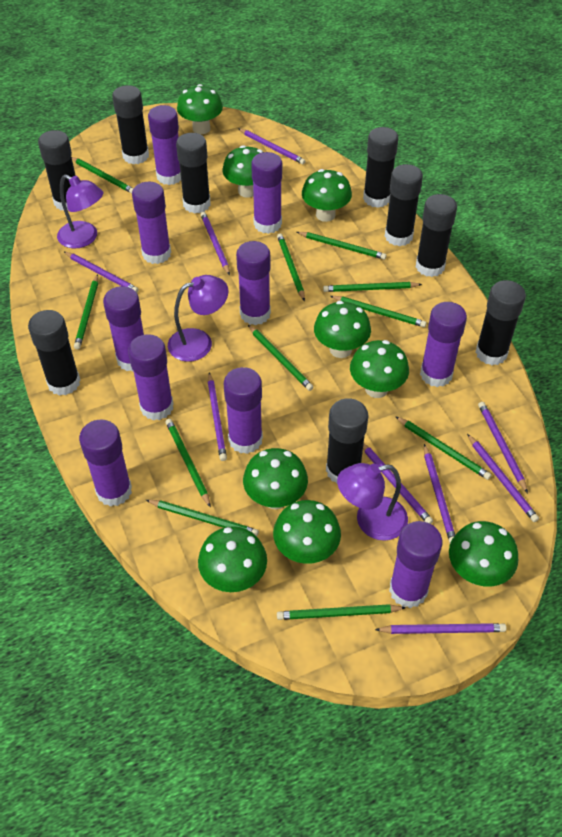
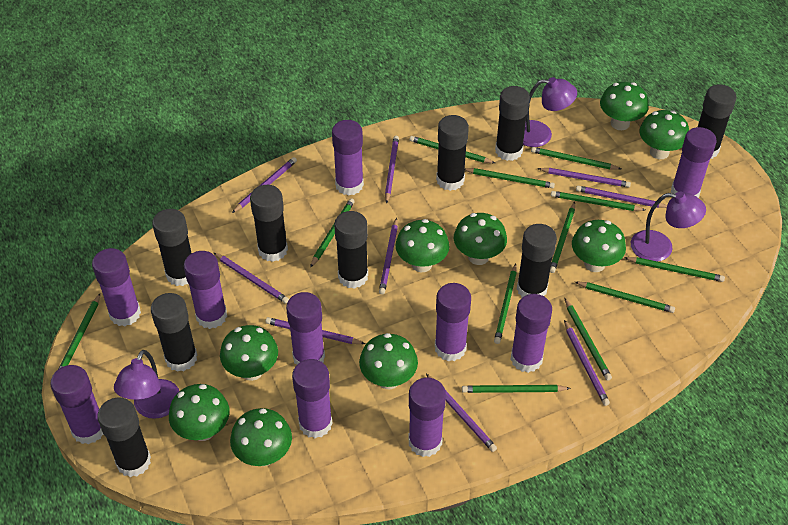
green pencil: [72,157,134,194] [74,274,98,349] [146,500,259,536] [165,419,211,508] [248,325,313,391] [277,234,305,301] [277,604,406,620] [297,232,387,260] [323,282,422,292] [330,296,426,327] [395,416,492,480] = 11 -> [58,294,100,369] [310,198,355,268] [410,136,495,163] [462,385,571,393] [465,168,555,188] [494,264,517,344] [531,147,621,170] [550,202,575,273] [551,191,645,211] [565,298,612,381] [575,282,675,313] [625,257,725,282] = 12

